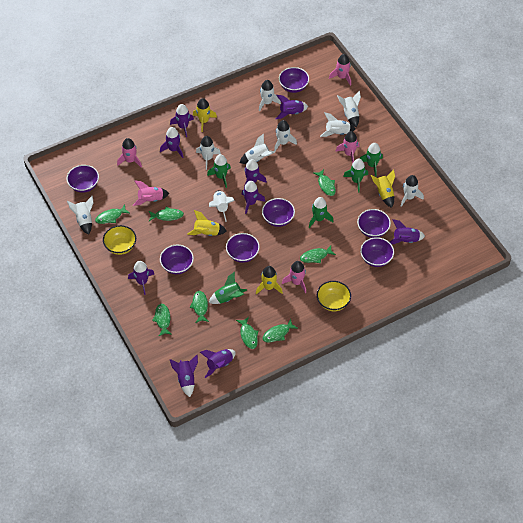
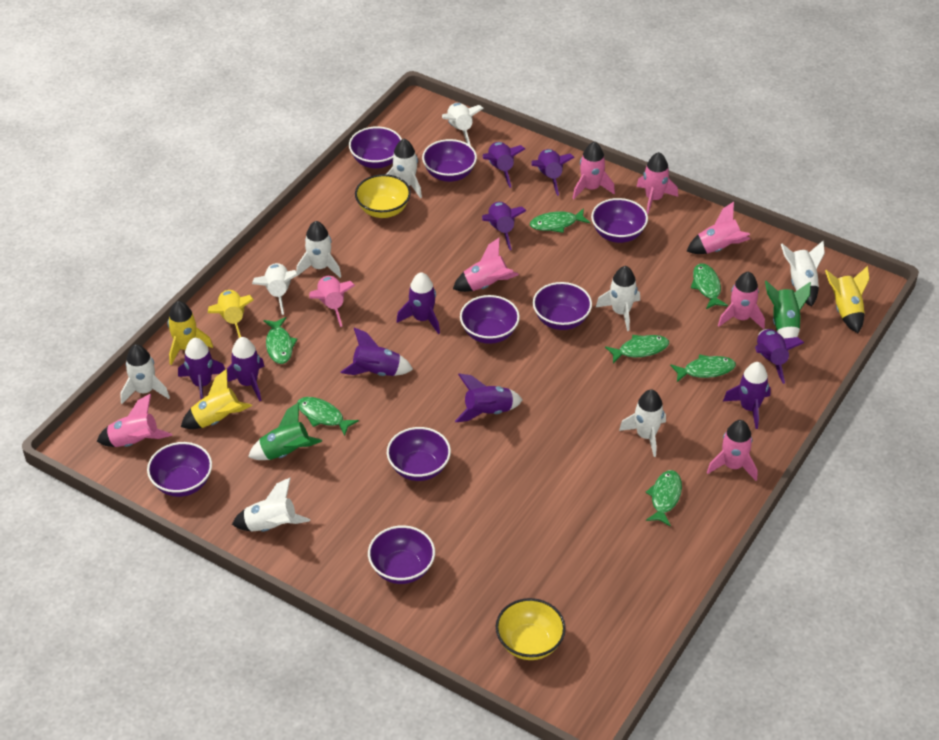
green fish: [95,204,130,224] [149,207,184,221] [152,304,172,336] [190,291,209,323] [236,317,258,349] [262,318,297,343] [300,245,336,263] [313,169,336,196] = 8 -> [264,317,297,364] [297,397,359,436] [530,208,590,233] [605,335,669,363] [645,470,682,527] [670,354,736,382] [691,263,728,309] = 7
green rocket: [207,154,231,188] [209,272,247,304] [309,197,334,228] [343,159,368,193] [360,143,383,177] = 5 -> [248,402,322,460] [765,280,811,338] = 2
pink rocket: [117,138,142,168] [133,180,169,206] [282,261,306,293] [329,54,351,86] [335,131,359,164] = 5 -> [97,394,172,447] [309,276,355,327] [453,238,519,292] [572,142,615,199] [636,152,678,215] [687,202,750,254] [707,420,757,481] [718,271,765,330] = 8
purple bowl: [66,165,99,193] [160,245,194,274] [226,233,260,263] [262,198,295,227] [279,67,309,93] [357,209,391,238] [360,237,394,267] = 7 -> [147,442,212,497] [349,126,402,168] [368,525,435,584] [387,427,451,481] [422,139,477,182] [460,295,520,344] [533,282,592,330] [591,198,648,243] = 8
purple rocket: [128,261,154,295] [160,127,183,158] [170,104,194,137] [170,355,198,397] [200,349,236,378] [242,181,265,214] [244,159,267,188] [276,95,308,119] [390,219,425,244] = 9 -> [178,338,225,399] [227,337,264,401] [341,328,413,376] [396,272,440,334] [455,373,522,422] [482,202,526,250] [483,142,525,188] [531,149,575,196] [723,362,771,429] [755,329,804,384] = 10

